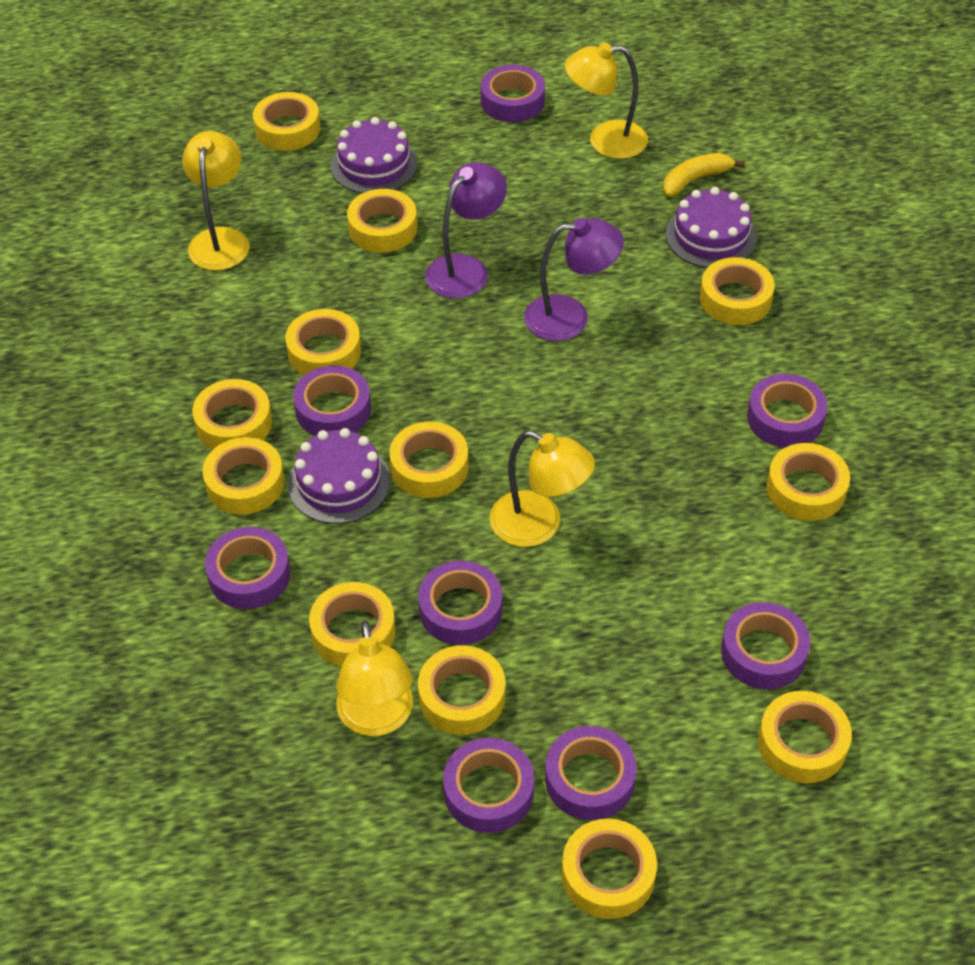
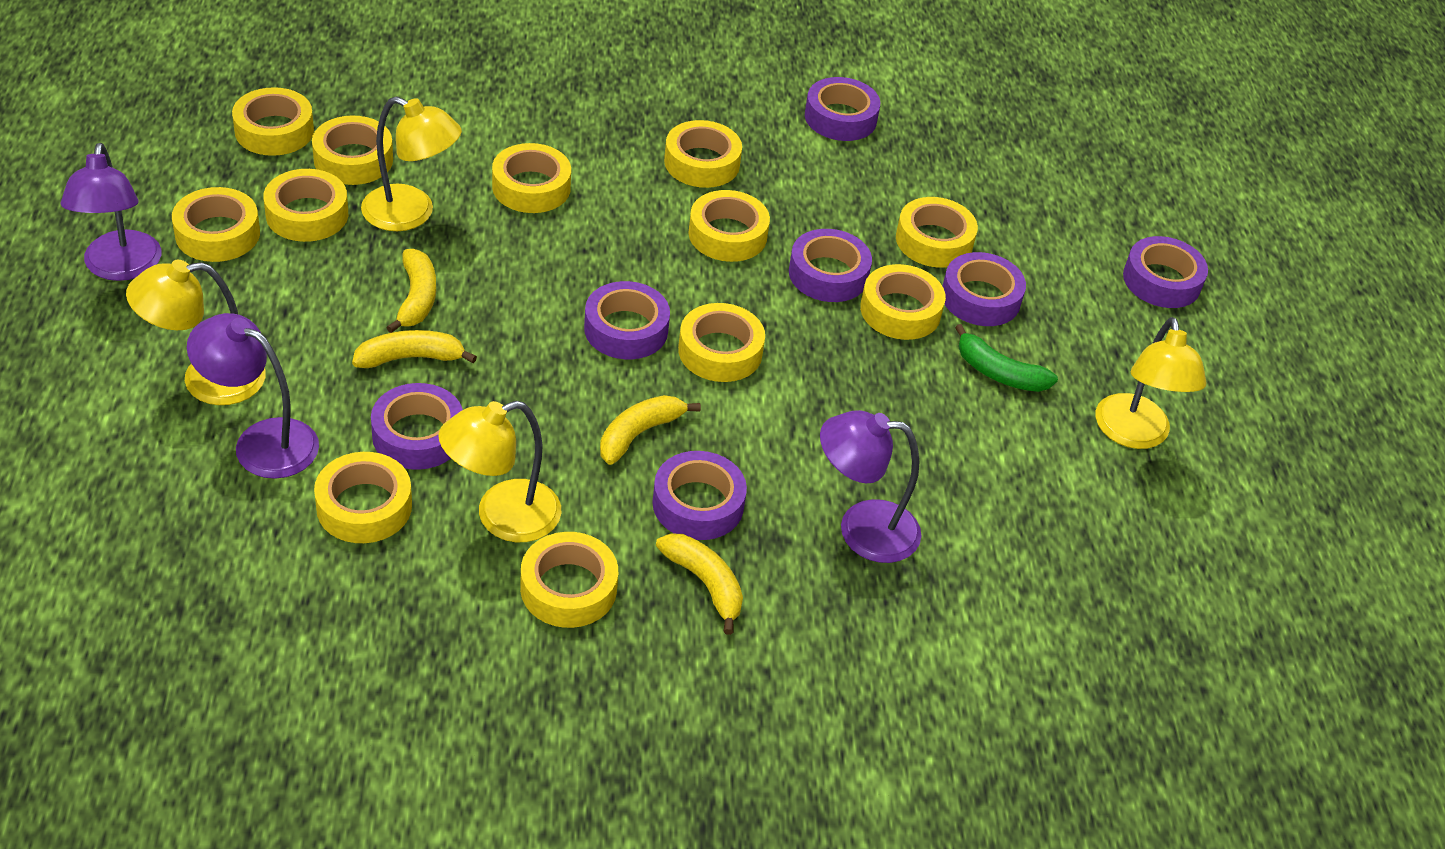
green banana: none = 0 -> [955,324,1058,392] = 1
purple cake: [288,428,390,524] [331,117,418,193] [666,187,757,268] = 3 -> none = 0
purple lamp: [425,162,507,299] [524,218,624,341] = 2 -> [61,143,161,281] [187,313,319,479] [820,410,921,563] = 3
purple tape: [205,527,290,609] [293,365,371,436] [418,561,502,645] [443,738,534,833] [481,65,545,122] [545,726,637,820] [721,602,810,689] [747,374,828,447] = 8 -> [371,383,463,470] [584,281,670,359] [652,451,747,540] [789,229,872,302] [805,77,880,141] [942,252,1026,326] [1123,236,1208,308] = 7
yellow banana: [663,153,745,197] = 1 -> [352,330,477,368] [386,249,436,333] [600,395,701,465] [656,533,743,635] = 4

